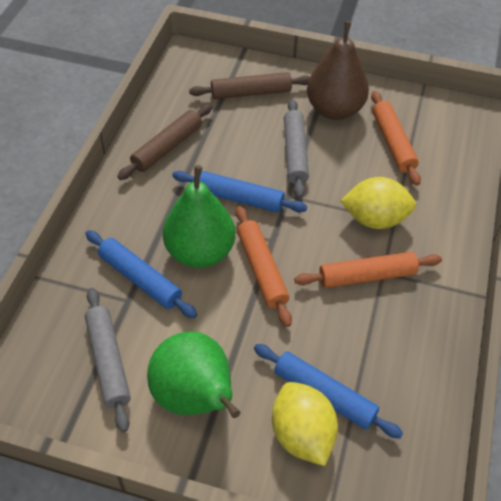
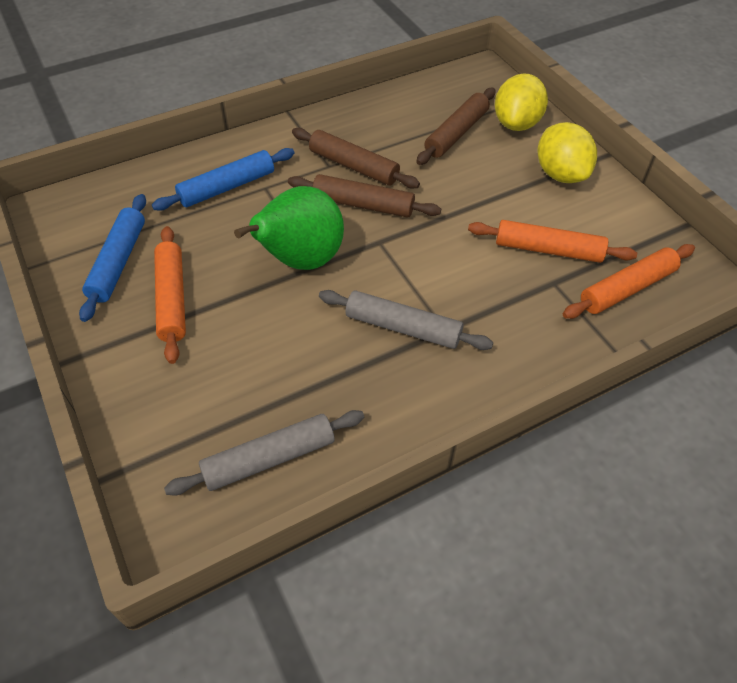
blue rolling pin: [85,230,197,318] [172,171,307,212] [254,344,403,439] = 3 -> [79,194,146,322] [152,148,294,211] = 2
brown pear: [307,21,369,120] = 1 -> none = 0
brown rolling pin: [117,104,212,180] [189,72,310,99] = 2 -> [288,174,441,218] [292,128,420,189] [416,88,496,165] = 3
green pear: [147,331,240,418] [163,165,235,268] = 2 -> [234,186,344,270] = 1

